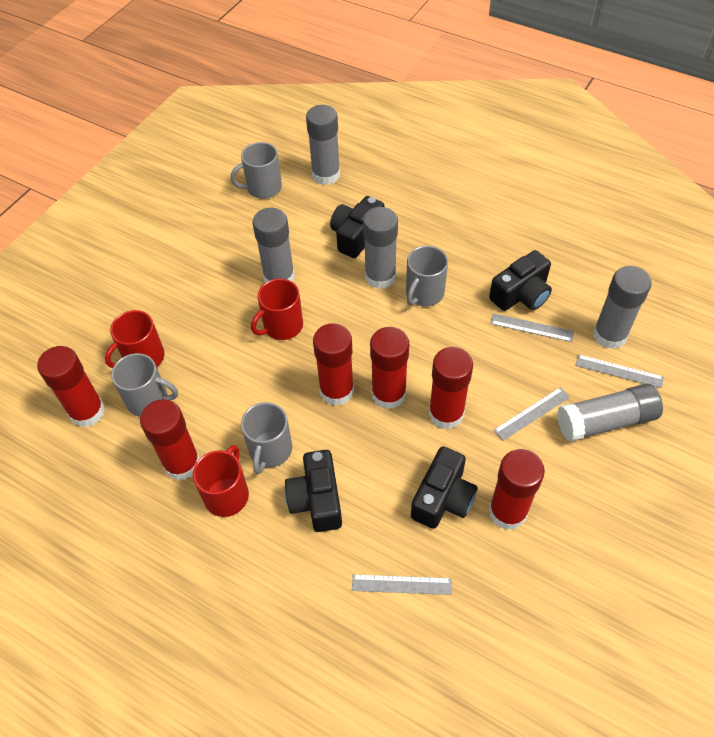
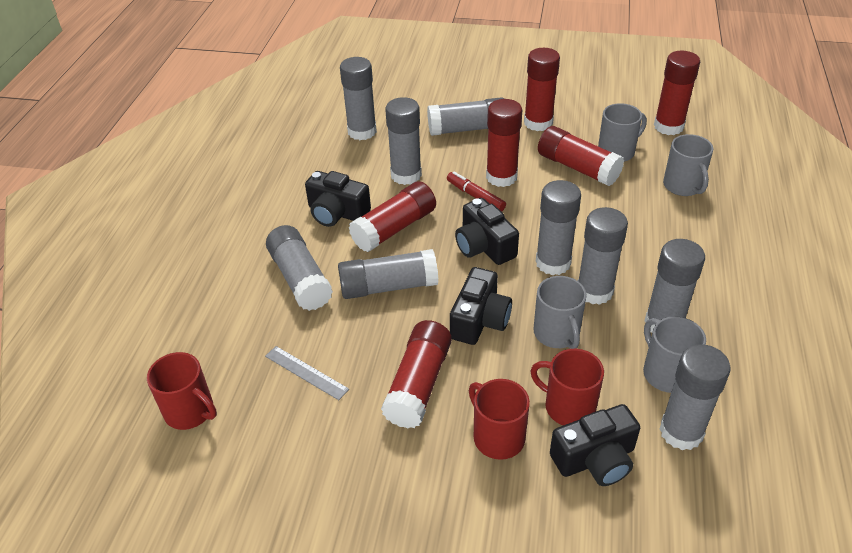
grey glue stick: [252,208,295,283] [306,105,340,185] [363,207,398,289] [557,384,663,442] [593,266,652,349] = 5 -> [266,225,333,311] [338,249,438,299] [340,57,377,140] [385,97,422,185] [427,97,505,136] [536,180,581,275] [578,207,628,305] [645,239,705,333] [660,344,731,450] = 9
grey ruler: [352,574,452,595] [490,313,574,342] [493,387,570,441] [576,354,664,388] = 4 -> [265,346,349,400] = 1
red marker: none = 0 -> [447,172,506,212] = 1

